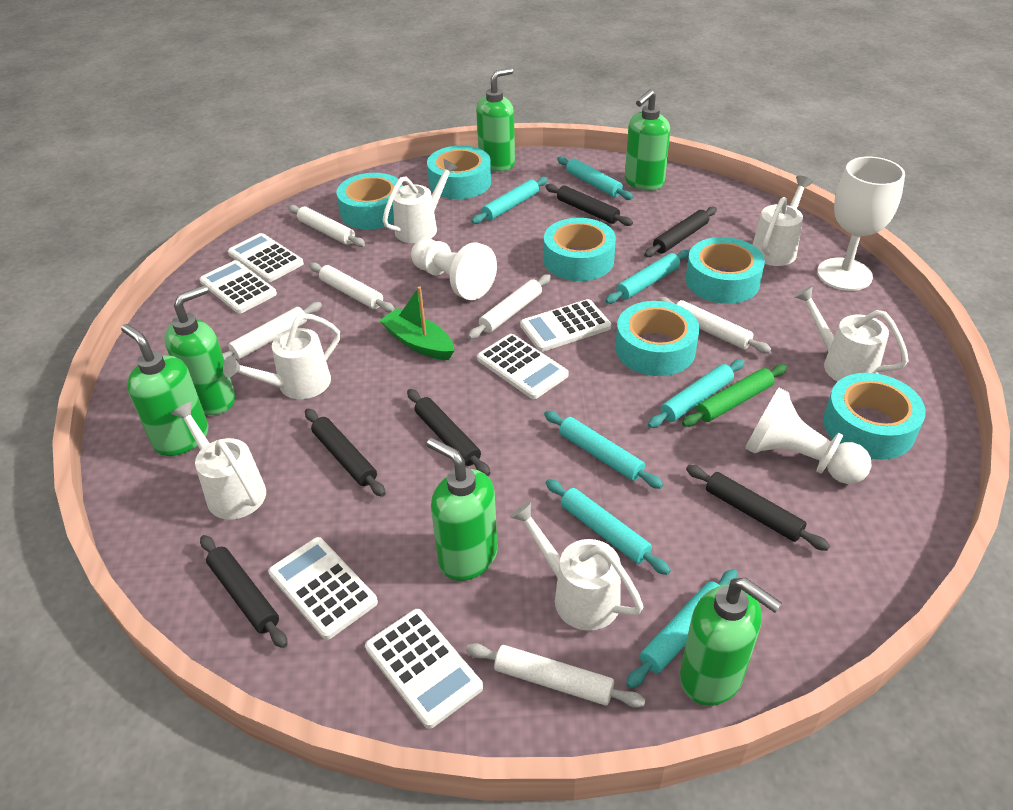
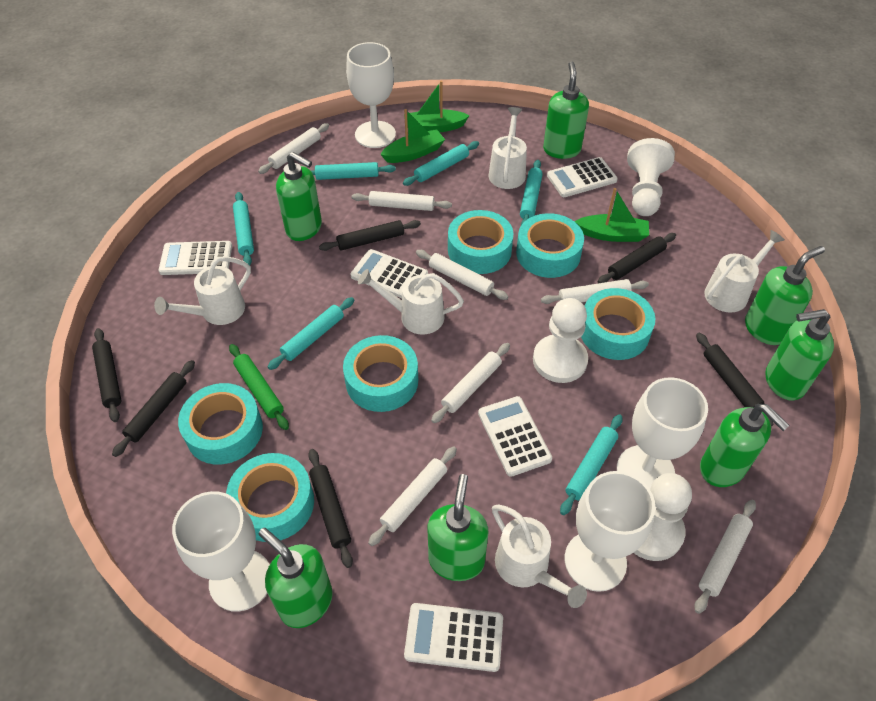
green boat: [380,286,454,360] = 1 -> [380,109,445,163] [404,81,470,132] [574,188,649,242] = 3
green soap dispenser: [121,324,209,456] [164,285,235,415] [427,438,498,581] [476,68,515,172] [625,89,670,191] [680,578,782,706] = 6 -> [259,528,333,628] [276,152,322,241] [427,474,488,581] [543,61,589,159] [700,404,790,487] [745,246,825,345] [766,309,834,400] = 7
turquoise rolling pin: [471,177,548,224] [544,411,663,489] [546,479,671,575] [557,156,633,200] [605,250,690,304] [626,569,737,689] [648,359,745,428] = 7 -> [233,192,254,265] [268,297,354,370] [310,162,396,180] [403,141,479,186] [520,160,543,225] [560,414,623,515] = 6
white calculator: [199,260,277,314] [228,233,304,282] [268,537,378,640] [365,609,483,729] [477,334,569,399] [520,299,611,352] = 6 -> [158,241,232,275] [350,249,428,298] [404,603,503,672] [478,396,552,477] [547,157,618,197] = 5
white goblet: [817,157,905,291] = 1 -> [172,491,270,612] [346,42,396,148] [565,471,655,592] [617,377,708,488] = 4
white pawn: [411,238,497,300] [745,388,872,484] = 2 -> [533,298,588,383] [627,138,675,216] [634,473,692,561] = 3
white rolling pin: [222,302,322,360] [288,205,365,247] [309,262,395,312] [466,643,645,708] [468,274,551,339] [657,297,772,353] = 6 -> [258,123,329,174] [352,191,452,211] [368,446,457,546] [416,250,509,300] [431,343,510,423] [541,279,649,304] [694,500,756,614] = 7
white watering can: [171,402,266,520] [223,313,340,399] [383,159,458,243] [510,501,643,631] [752,176,813,266] [794,286,909,382] = 6 -> [154,256,251,325] [358,269,464,334] [489,107,527,189] [492,505,587,608] [704,230,785,313] = 5

